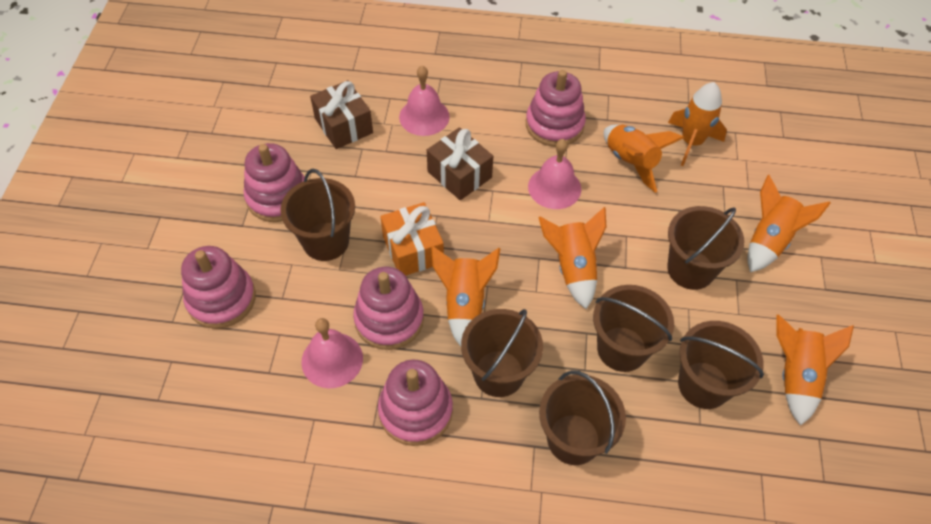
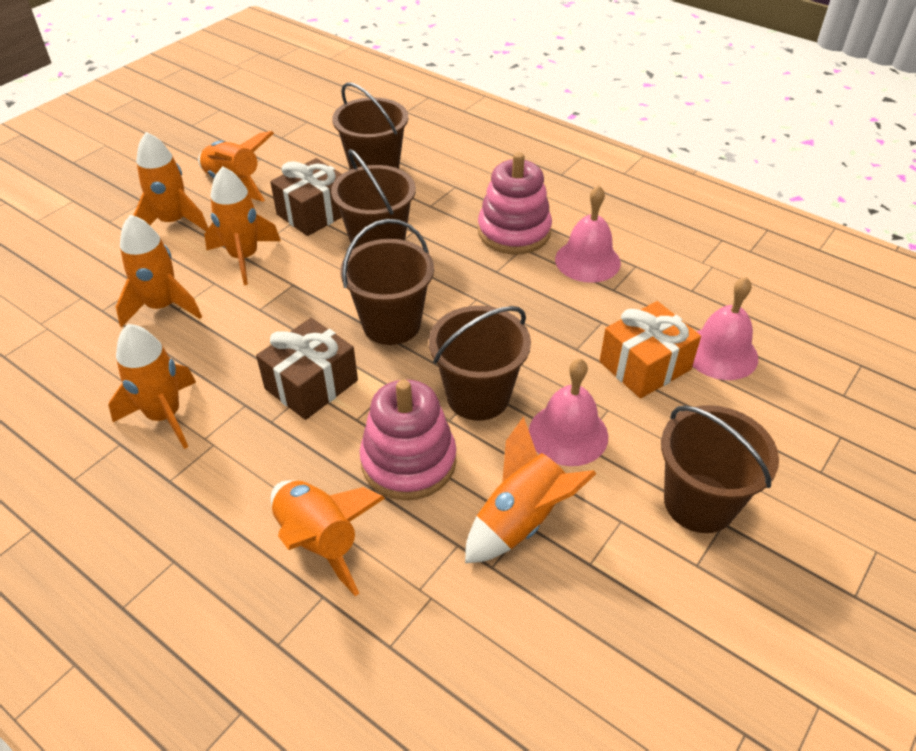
brown bucket: [280,169,355,261] [461,309,543,397] [539,370,626,465] [593,285,674,372] [667,206,744,290] [678,321,764,409] = 6 -> [331,149,416,249] [332,82,408,170] [340,219,434,345] [429,306,531,421] [661,405,779,533] = 5
orange rocket: [431,246,501,346] [538,207,606,309] [604,125,684,193] [668,82,727,166] [747,175,831,272] [776,315,854,426] = 6 -> [108,324,196,449] [116,214,202,327] [133,132,208,231] [198,131,274,202] [204,166,281,285] [271,480,385,596] [465,416,597,563] = 7
pink stacking toy: [181,246,256,329] [244,143,305,222] [353,267,424,350] [378,360,453,446] [526,70,586,147] = 5 -> [360,379,456,500] [478,152,552,255] = 2

